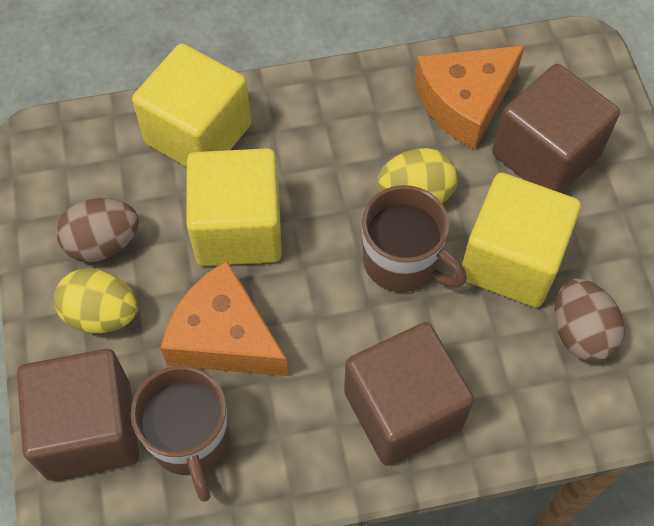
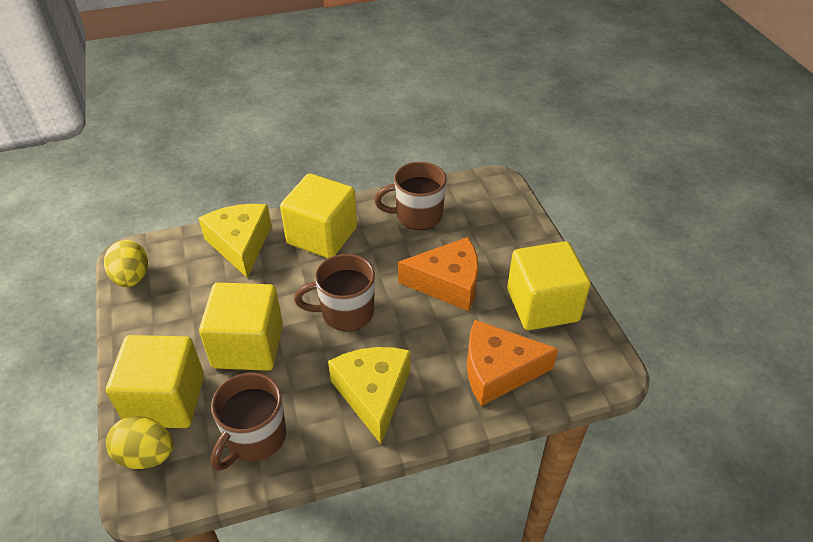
brown cube: [17,349,139,481] [344,322,474,466] [493,64,620,193] = 3 -> none = 0
brown egg: [56,198,139,262] [555,278,625,362] = 2 -> none = 0
brown mug: [131,365,230,502] [362,185,467,292] = 2 -> [211,373,286,471] [294,254,375,331] [374,162,447,230] = 3
yellow cheese: none = 0 -> [198,204,272,278] [328,347,410,444] = 2
yellow cube: [132,44,251,167] [186,148,282,266] [462,173,581,308] = 3 -> [106,335,204,428] [199,282,283,371] [280,174,357,258] [507,241,591,330] = 4

